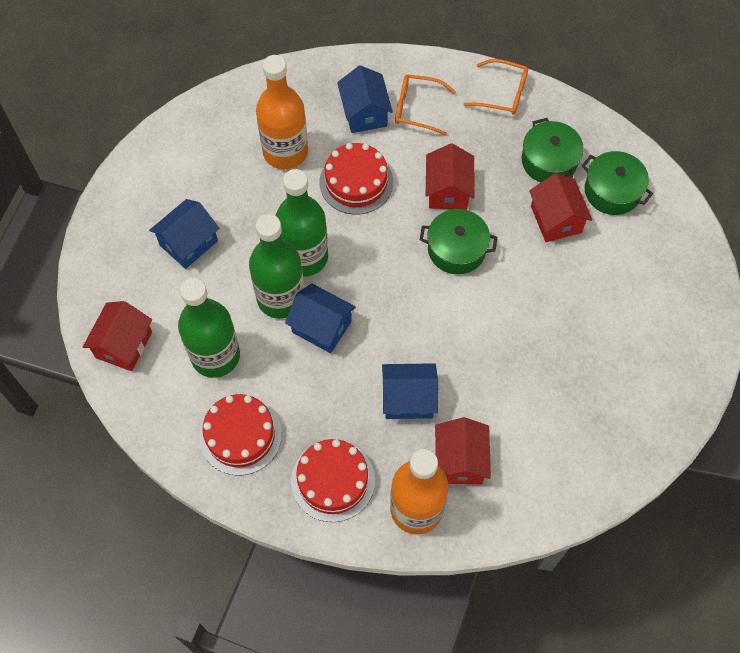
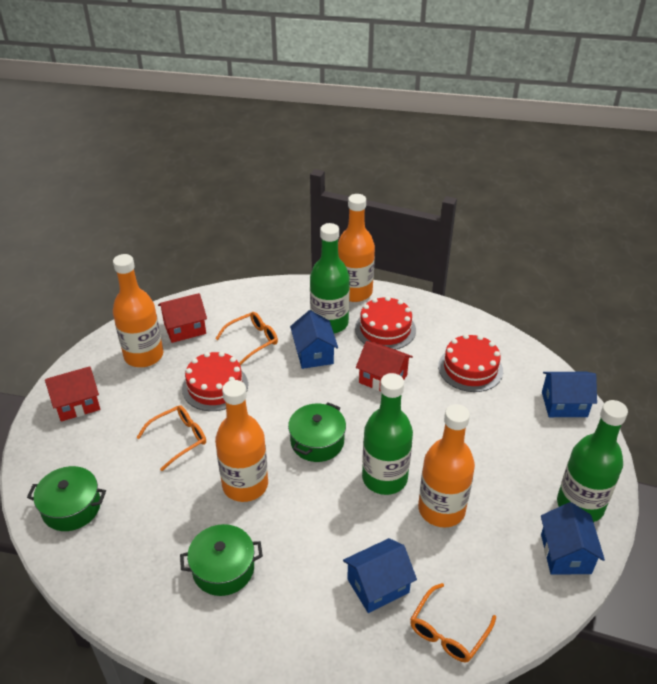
orange bottle: [256,55,308,169] [390,449,449,535] = 2 -> [113,254,163,367] [215,380,268,502] [338,194,375,302] [418,404,475,527] = 4
orange glasses: [395,74,456,136] [463,59,528,115] = 2 -> [136,405,206,471] [215,312,278,365] [410,583,496,662] = 3
red house: [83,301,152,371] [425,143,474,210] [435,417,491,484] [529,173,592,242] = 4 -> [45,366,100,422] [158,293,207,343] [356,341,413,391] = 3

